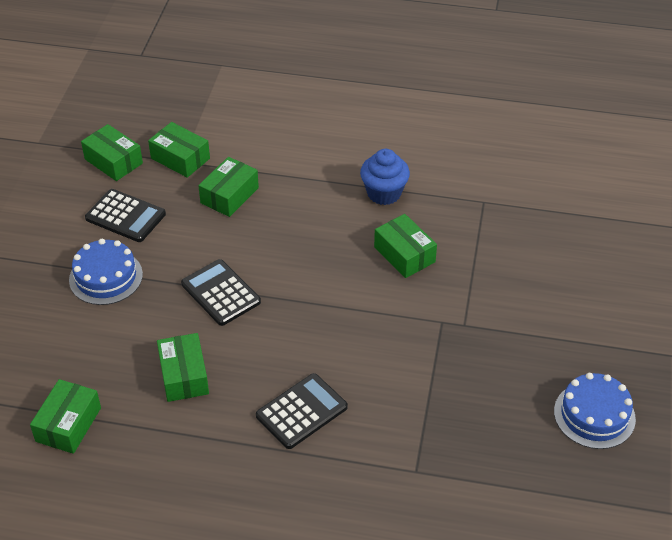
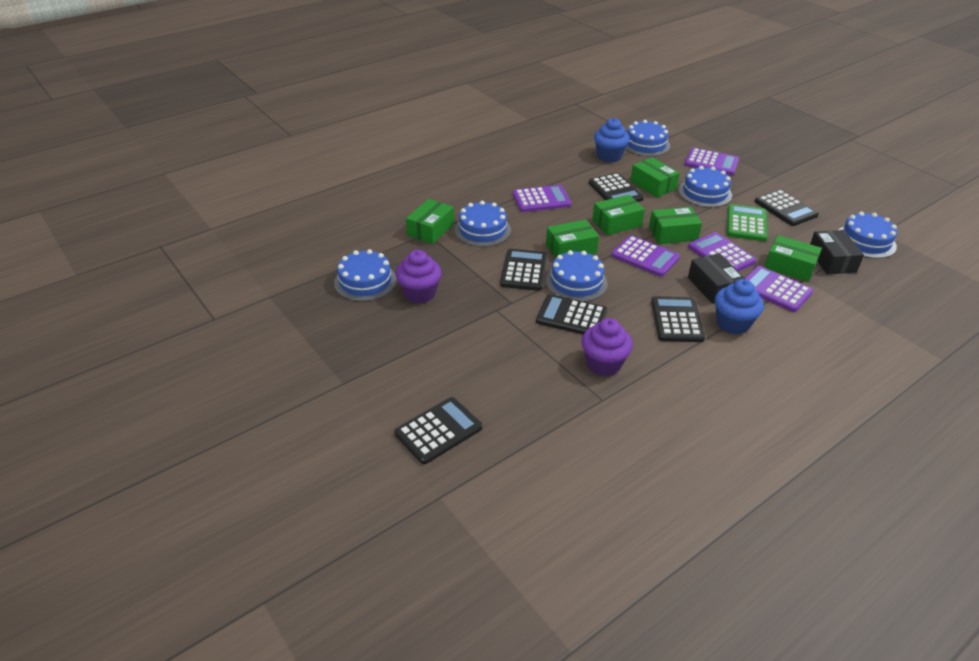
black box: none = 0 -> [688,253,746,304] [810,230,864,274] = 2
black calculator: [85,189,166,242] [181,259,261,326] [256,373,348,449] = 3 -> [394,397,482,464] [500,249,547,291] [536,294,608,335] [589,173,644,202] [651,296,705,342] [754,189,819,226] = 6
blue cake: [69,239,143,305] [554,373,636,449] = 2 -> [334,249,397,301] [455,201,511,247] [546,250,608,302] [626,120,670,156] [679,166,732,207] [839,212,897,258] = 6
blue cupcake: [360,149,410,205] = 1 -> [594,118,630,162] [715,279,764,335] = 2
green calculator: none = 0 -> [727,204,768,241] = 1
purple calculator: none = 0 -> [513,185,571,212] [611,235,680,277] [684,148,739,175] [688,232,757,271] [745,266,813,312] = 5
purple cupcake: none = 0 -> [396,250,442,304] [582,318,633,376] = 2

